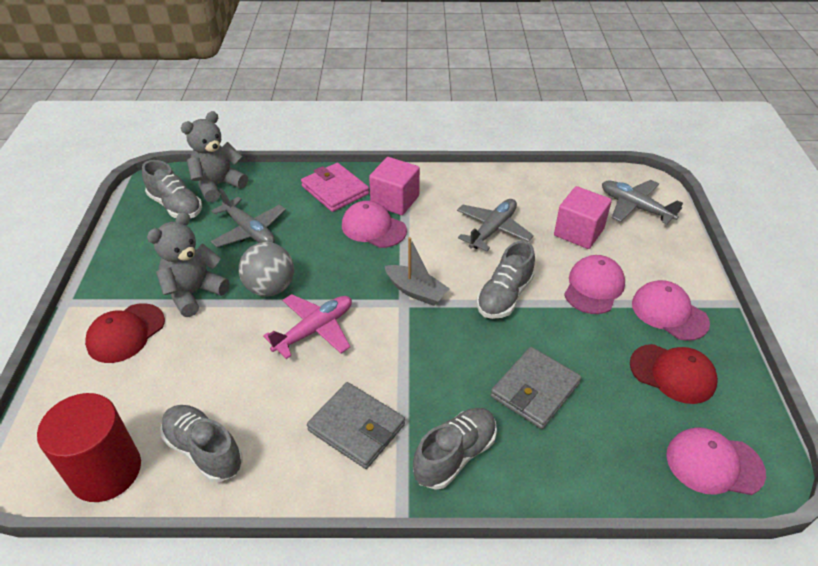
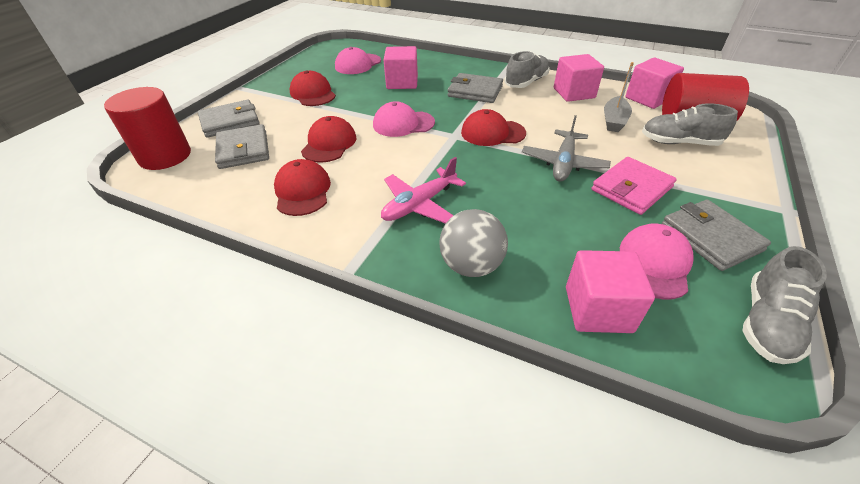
grey plane: [211,189,286,247] [457,199,534,251] [602,180,683,224] = 3 -> [522,115,611,181] = 1
grey shoe: [142,160,202,218] [161,405,243,482] [413,408,497,490] [477,241,535,319] = 4 -> [505,51,550,88] [642,103,738,146] [743,246,827,364] = 3
grey teddy bear: [147,212,230,317] [181,111,248,203] = 2 -> none = 0
grey wallet: [307,382,405,469] [491,347,581,429] = 2 -> [198,100,260,138] [215,124,269,169] [448,73,503,103] [662,199,771,271] = 4
pink cap: [342,201,407,248] [564,255,625,314] [632,280,710,341] [666,427,766,495] = 4 -> [335,47,381,74] [373,101,435,137] [620,223,694,300] = 3
pink cube: [369,157,420,215] [554,186,612,249] = 2 -> [384,46,418,89] [554,54,604,102] [566,250,655,333] [625,58,684,109] = 4
red cap: [85,303,165,363] [630,344,718,404] = 2 -> [274,159,331,216] [290,71,336,106] [301,116,356,163] [461,109,526,146] = 4
red cylinder: [37,393,141,502] = 1 -> [104,87,191,170] [662,73,749,121] = 2

